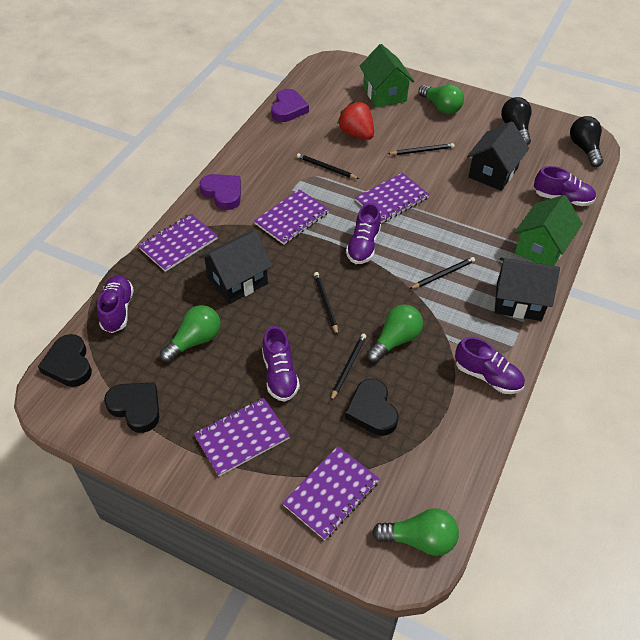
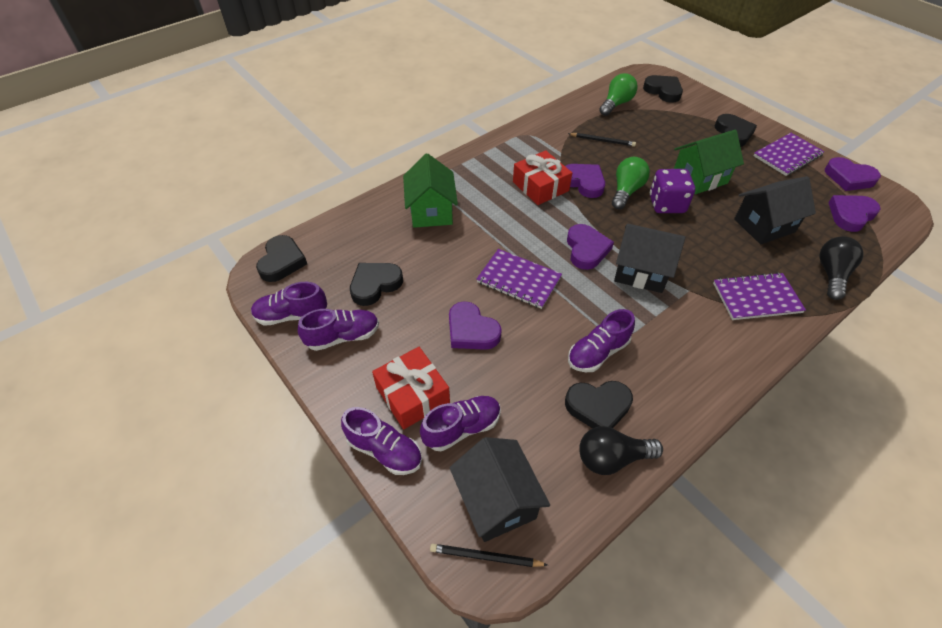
black heart: [38,334,92,387] [104,382,159,433] [345,379,399,436] = 3 -> [256,235,307,282] [350,263,403,306] [565,381,633,428] [643,75,683,103] [715,114,757,147] = 5
black pencil: [297,153,359,179] [314,272,338,335] [330,333,366,402] [388,143,455,155] [410,257,475,289] = 5 -> [430,544,548,567] [568,133,636,147] = 2
green light bulb: [160,305,221,363] [367,304,423,363] [372,508,459,556] [418,84,464,114] = 4 -> [599,73,638,116] [612,157,650,209] = 2
purple dice: none = 0 -> [650,169,695,213] = 1
purple heart: [199,174,241,210] [271,89,309,122] = 2 -> [449,301,502,350] [565,164,605,198] [567,224,614,270] [825,157,881,191] [828,195,881,232] = 5
purple notebook: [138,214,218,272] [194,398,290,476] [254,189,329,245] [282,446,380,540] [355,173,429,223] = 5 -> [476,249,562,309] [713,272,806,320] [754,133,825,176] = 3
red gift: none = 0 -> [372,347,450,429] [513,150,572,205] = 2
red strawberry: [337,101,374,140] = 1 -> none = 0

